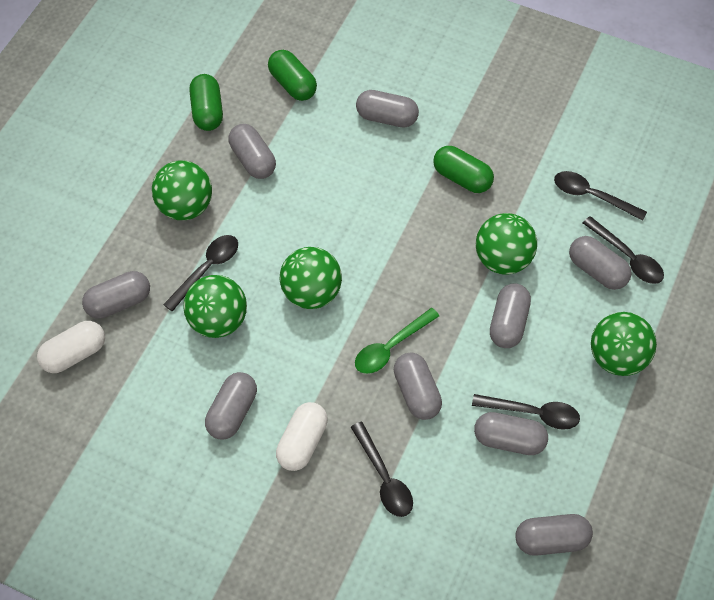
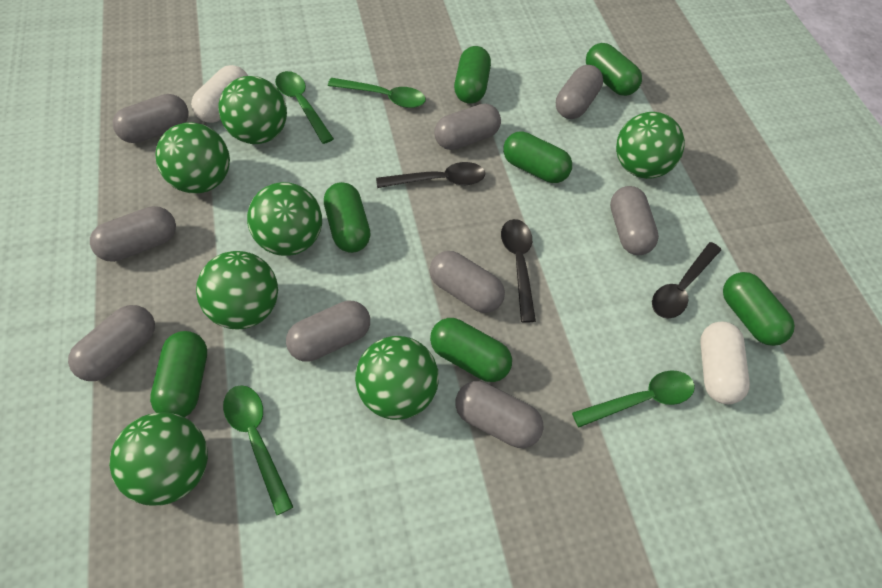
black spoon: [163,235,238,312] [351,422,413,517] [472,394,580,430] [554,171,647,221] [583,216,664,284] = 5 -> [376,162,485,188] [501,219,536,323] [652,242,721,318] = 3
green ball: [152,160,212,220] [183,275,247,338] [280,247,342,309] [476,213,537,275] [591,312,657,376] = 5 -> [109,412,208,505] [155,122,230,193] [196,251,278,330] [218,76,287,144] [247,182,322,256] [355,336,439,420] [616,112,685,179] = 7
green capsule: [189,74,223,131] [268,50,317,101] [433,146,494,193] = 3 -> [150,331,207,417] [324,182,371,253] [430,318,512,382] [454,46,491,104] [503,131,572,183] [586,43,642,96] [723,272,795,346] = 7
green spoon: [355,308,439,374] = 1 -> [223,385,293,515] [275,71,334,144] [328,78,426,108] [572,370,695,427] = 4

